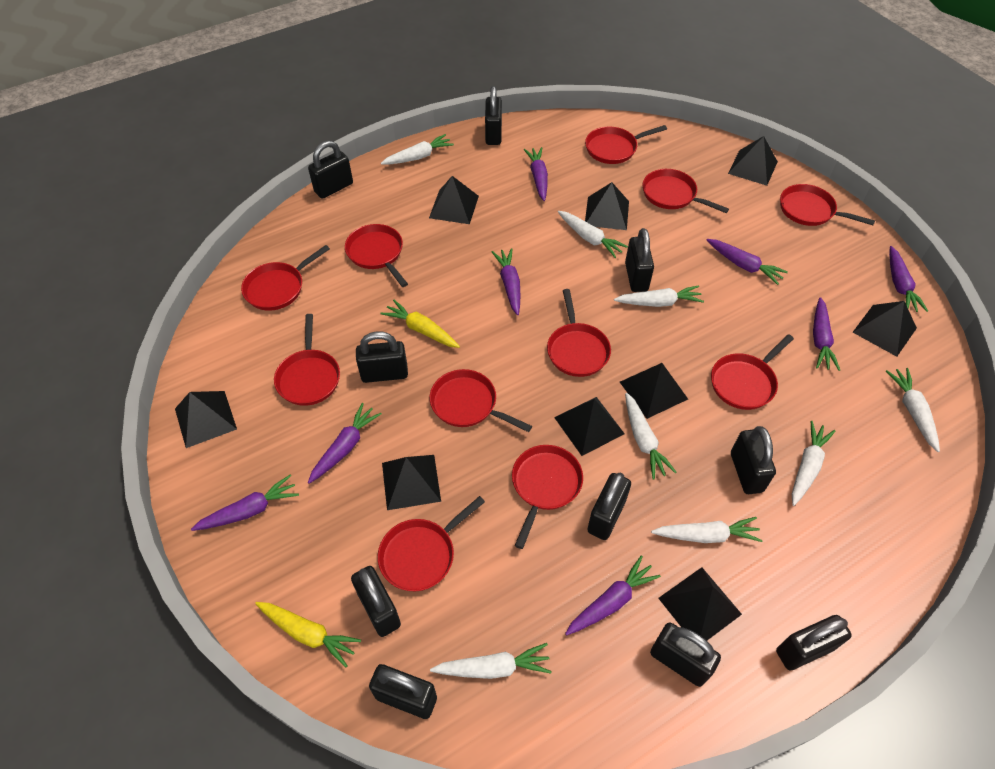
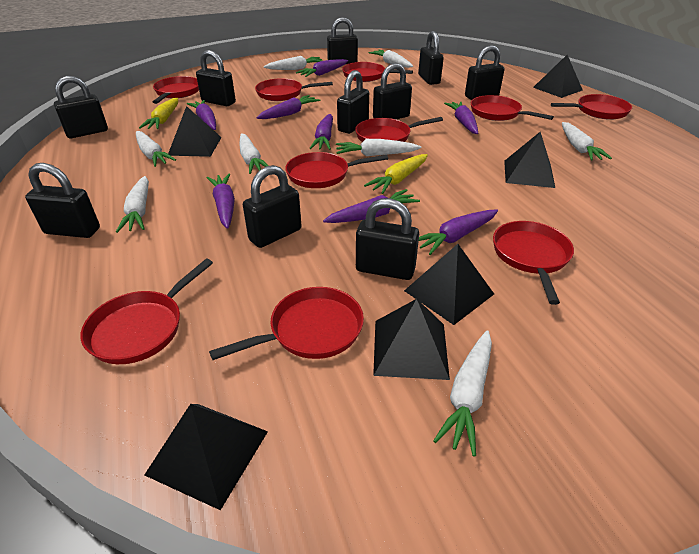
black pyramid: [175,391,237,448] [382,455,441,510] [429,176,479,224] [554,397,625,456] [585,182,629,230] [620,363,688,419] [658,567,742,640] [728,136,778,186] [853,301,917,357] = 9 -> [145,404,268,510] [168,106,222,157] [373,299,450,380] [404,244,494,325] [504,132,555,188] [533,55,583,98] = 6
red pan: [241,245,330,311] [274,314,340,406] [345,224,408,287] [378,496,485,591] [430,369,532,432] [512,445,583,549] [547,289,611,377] [585,125,667,164] [642,169,729,213] [711,334,794,410] [780,184,875,226] = 11 -> [80,259,213,364] [153,76,199,104] [209,287,364,360] [255,78,333,101] [285,152,388,188] [342,62,413,82] [355,117,443,142] [471,95,554,121] [493,221,574,305] [551,94,632,120] = 10

